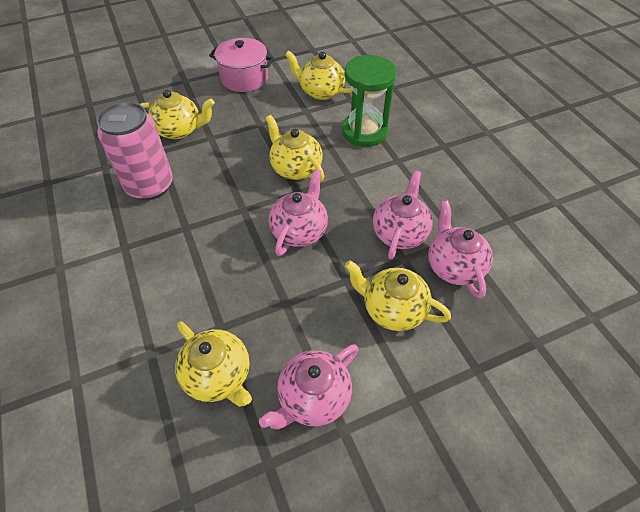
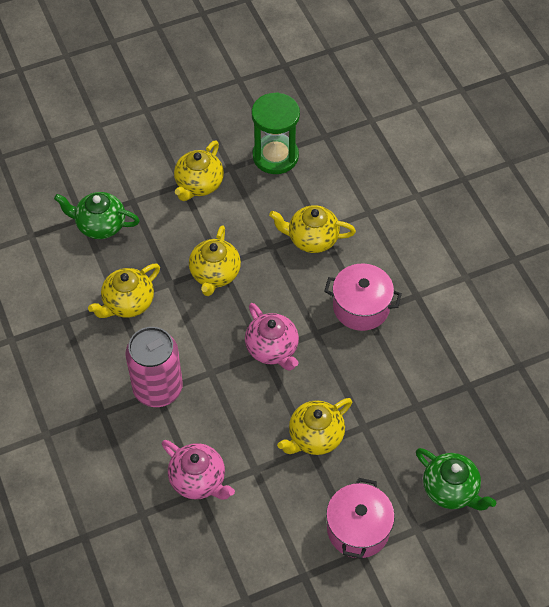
green teapot: none = 0 -> [54,192,140,239] [416,448,496,511] = 2
pink pot: [209,38,274,92] = 1 -> [324,264,402,331] [326,478,395,559] = 2
pink teapot: [259,344,359,429] [269,169,328,256] [373,170,433,259] [428,200,493,299] = 4 -> [162,440,235,500] [245,303,299,371] = 2

